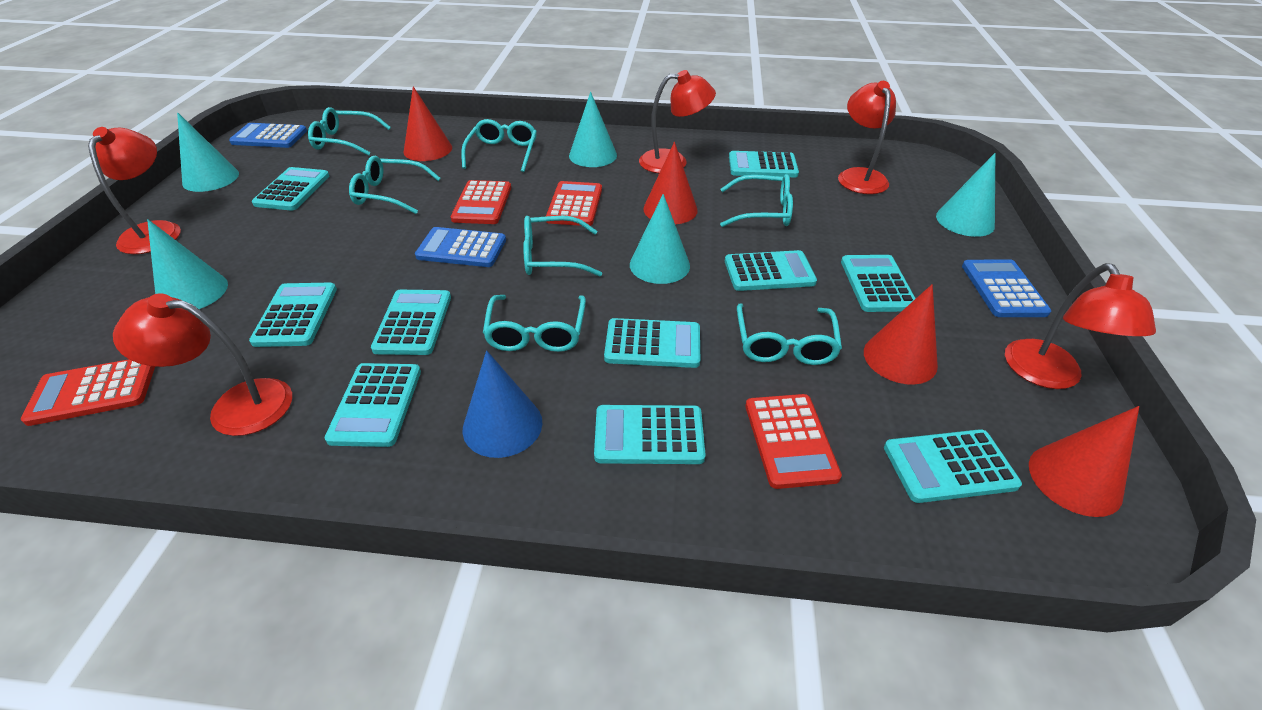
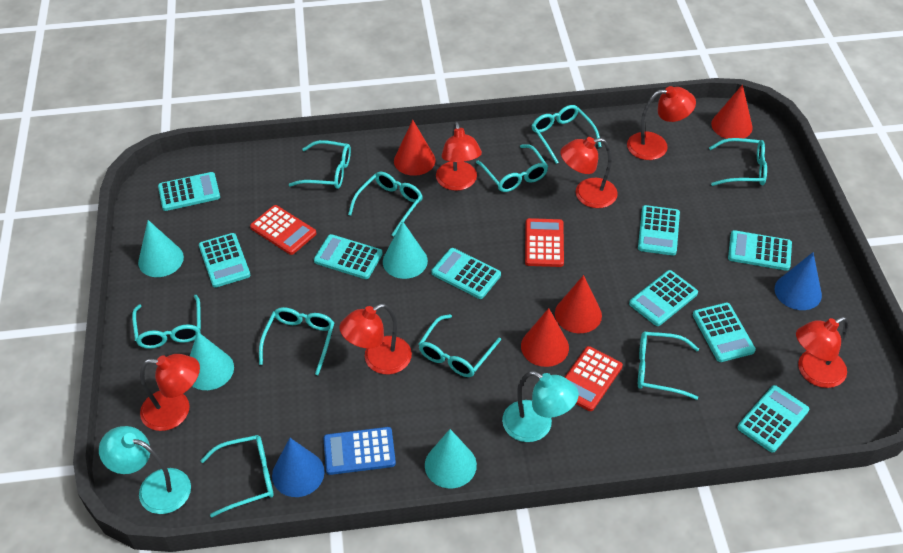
blue calculator: [229,123,307,148] [415,227,506,267] [962,260,1051,317] = 3 -> [323,427,396,475] = 1
blue cone: [463,350,542,458] = 1 -> [272,438,325,497] [775,252,822,310] = 2
red calculator: [21,359,155,426] [451,180,511,224] [546,181,602,226] [745,394,842,489] = 4 -> [250,205,317,255] [525,218,564,267] [565,346,623,411] = 3
red lamp: [88,127,181,254] [113,293,292,436] [639,70,716,173] [838,81,896,194] [1005,263,1156,389] = 5 -> [140,354,200,431] [339,304,412,374] [436,122,482,191] [560,137,618,208] [627,86,696,160] [796,317,848,388] = 6
turquoise calculator: [249,282,337,347] [252,167,330,211] [325,363,421,447] [371,290,451,355] [594,405,706,464] [604,318,700,368] [725,250,817,291] [729,151,799,177] [841,255,916,312] [884,429,1022,503] = 10 -> [158,172,220,211] [199,233,250,288] [314,234,383,279] [431,248,501,299] [629,270,698,326] [638,205,680,256] [693,303,756,362] [728,230,792,271] [737,385,809,453] = 9
turquoise cone: [147,219,228,309] [177,112,239,192] [569,92,617,167] [630,194,690,284] [936,153,995,237] = 5 -> [138,220,184,277] [190,332,234,390] [383,221,428,279] [425,429,477,489] = 4
turquoise glasses: [308,107,391,156] [349,156,441,214] [461,119,537,172] [483,295,586,352] [523,216,602,277] [720,174,793,227] [737,303,842,365] = 7 -> [132,295,201,349] [200,435,274,517] [259,307,335,375] [289,140,351,189] [348,172,423,236] [419,314,501,377] [476,144,548,192] [532,105,602,164] [638,332,699,400] [709,138,767,186] = 10
turquoise lamp: none = 0 -> [99,426,191,514] [502,371,579,442] = 2

